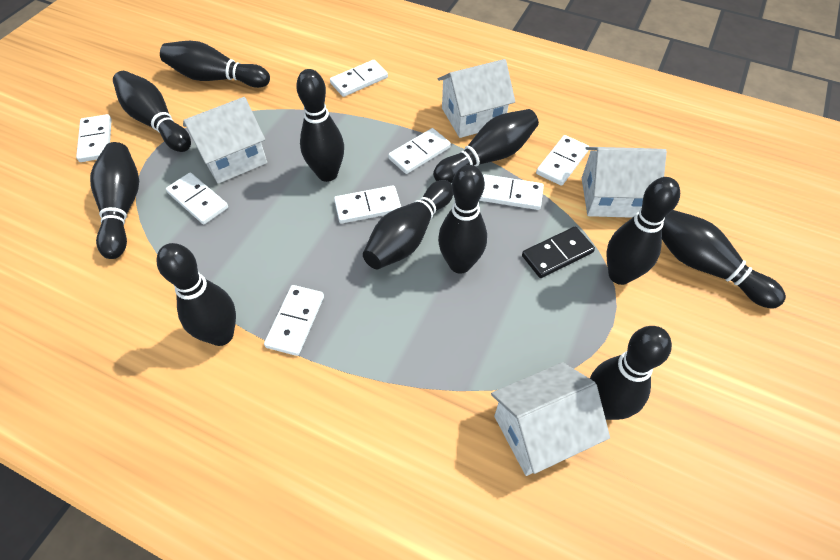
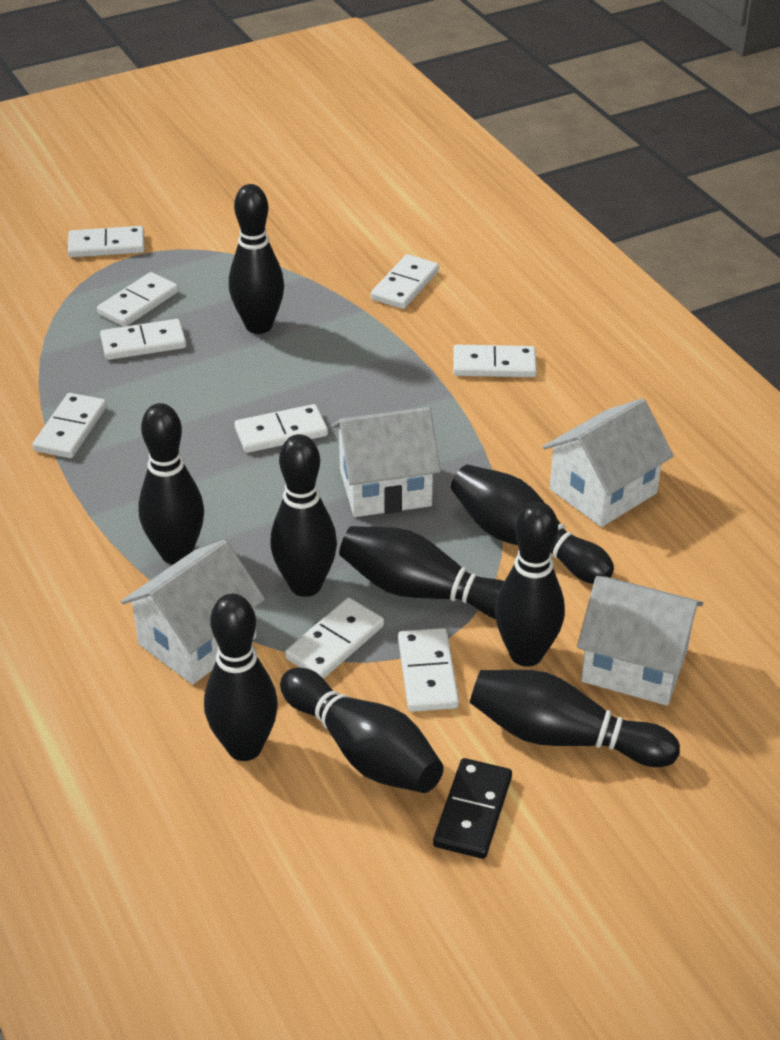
black bowling pin: [90,142,139,259] [113,71,191,152] [156,243,236,346] [160,41,270,88] [296,69,344,182] [363,180,453,269] [433,109,539,183] [438,165,487,274] [590,326,672,420] [606,177,680,285] [662,210,786,309] = 11 -> [138,403,204,564] [204,594,278,761] [229,184,284,334] [270,434,337,597] [280,668,444,793] [339,526,504,619] [451,465,614,584] [470,670,680,767] [495,502,565,667] = 9
white domino: [76,114,112,162] [166,173,228,225] [264,285,324,356] [330,60,388,97] [334,185,401,224] [388,128,451,174] [479,174,544,210] [536,135,589,186] = 8 -> [33,393,107,458] [68,226,145,258] [97,272,178,327] [100,319,186,360] [234,404,328,453] [285,598,384,679] [371,254,439,309] [398,628,459,712] [453,345,537,377] = 9

